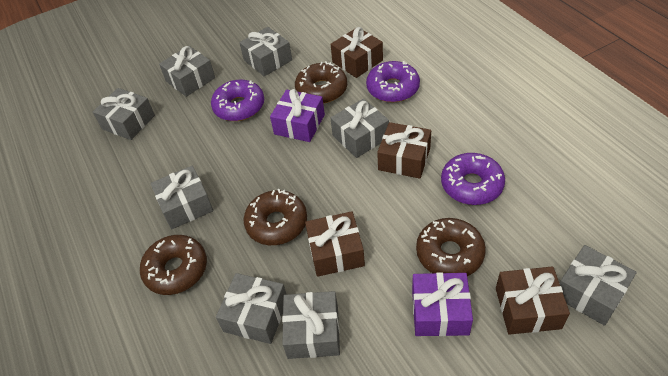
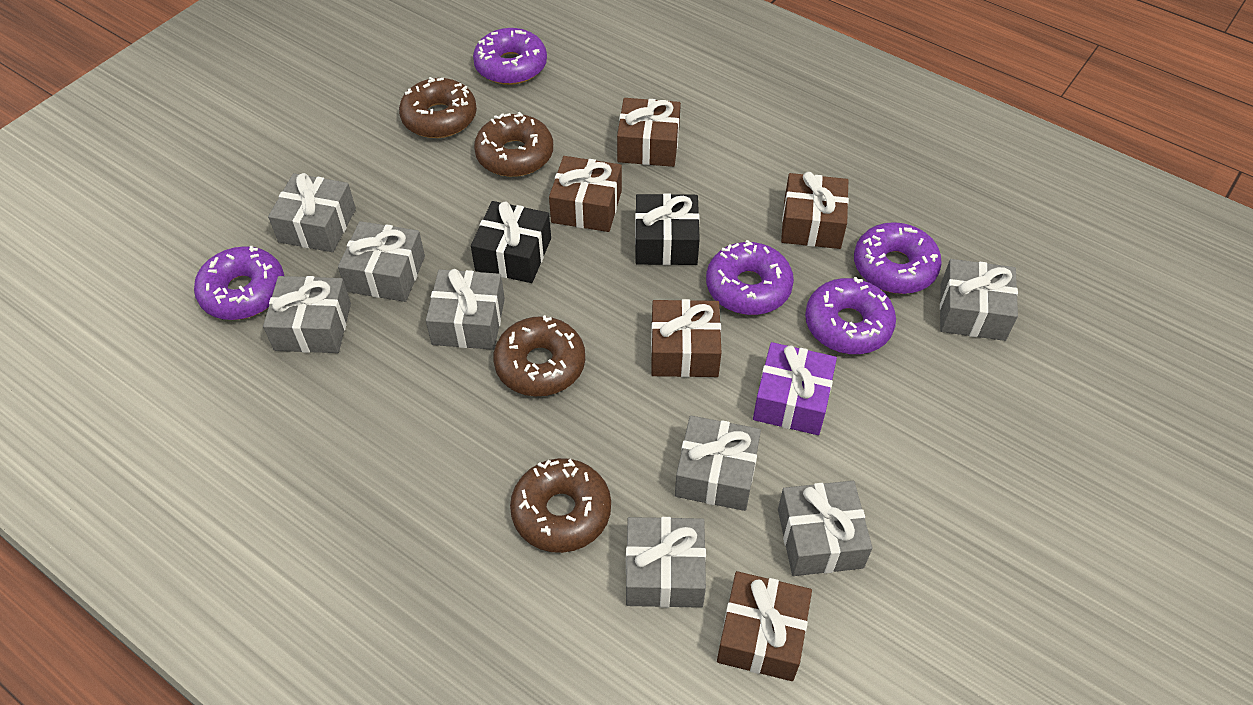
black gift: none = 0 -> [471,201,551,283] [635,193,700,265] = 2
brown gift: [305,211,365,277] [330,27,383,78] [377,122,431,179] [496,267,570,335] = 4 -> [549,156,622,232] [617,98,681,167] [651,299,722,377] [717,571,812,681] [781,172,849,249] = 5
purple donut: [211,80,264,121] [366,61,420,102] [441,153,505,205] = 3 -> [194,246,284,320] [473,28,547,85] [706,240,794,315] [805,277,896,354] [854,222,942,294] = 5
purple gift: [270,89,325,142] [412,272,473,336] = 2 -> [753,342,837,435] = 1

